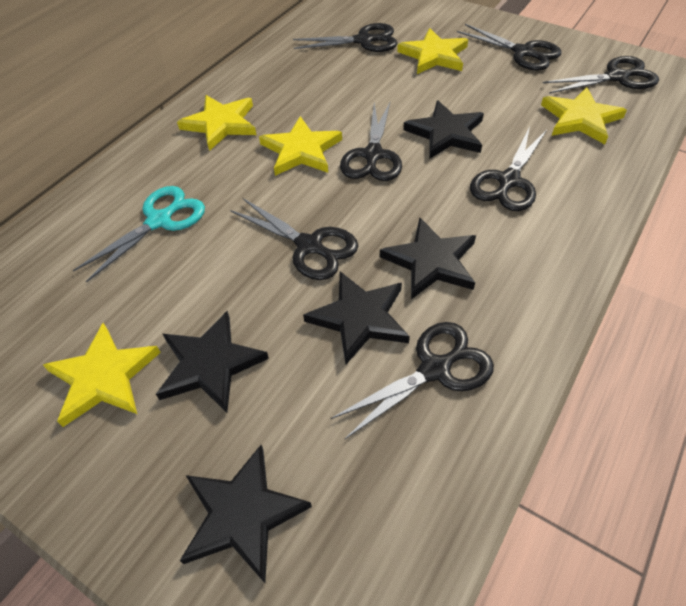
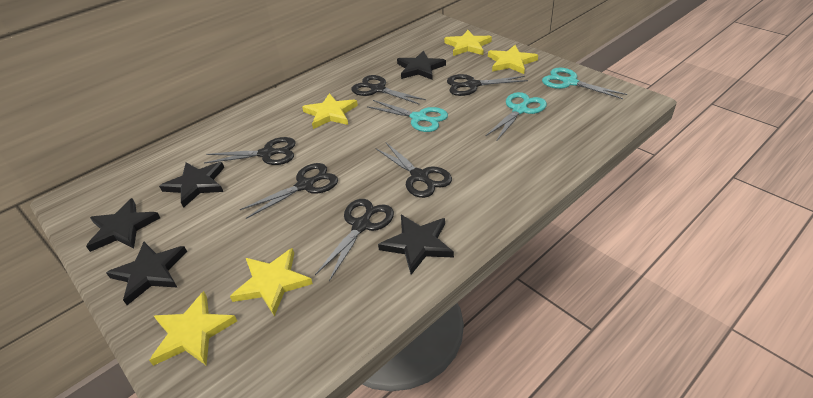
black scissors: [230,198,358,280] [293,23,397,52] [331,322,494,440] [340,103,402,181] [457,24,561,71] [470,127,547,211] [543,56,659,93] = 7 -> [204,137,296,165] [240,163,338,219] [315,199,394,281] [351,75,426,105] [376,143,452,198] [447,74,528,96] = 6
turquoise scissors: [73,186,205,283] = 1 -> [367,100,448,132] [485,92,547,140] [542,68,627,99] = 3

